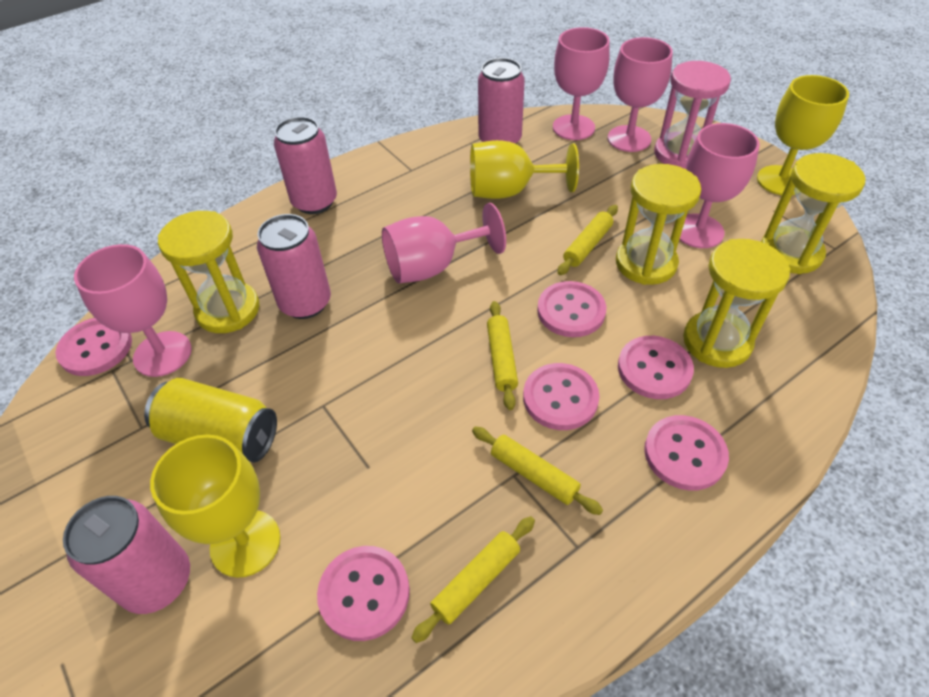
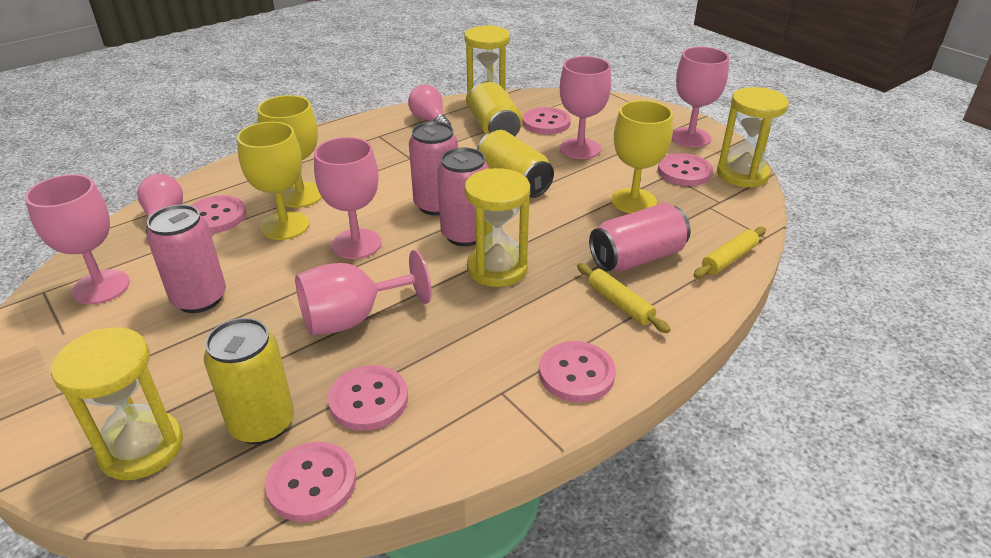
pink hourglass: [654,61,731,169] = 1 -> none = 0
pink light bulb: none = 0 -> [137,174,183,234] [408,85,451,126] = 2
yellow can: [144,378,277,463] = 1 -> [204,318,294,444] [469,81,522,136] [477,130,554,198] = 3
yellow rolling pin: [411,516,535,643] [472,427,603,515] [487,301,518,410] [557,205,618,275] = 4 -> [577,263,671,333] [693,227,766,278] = 2

